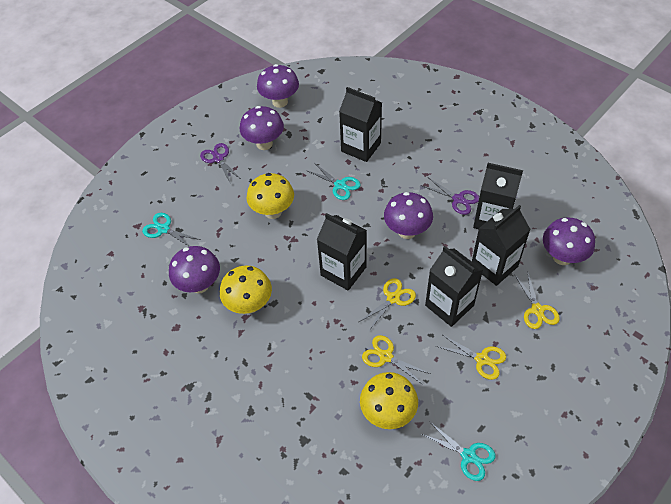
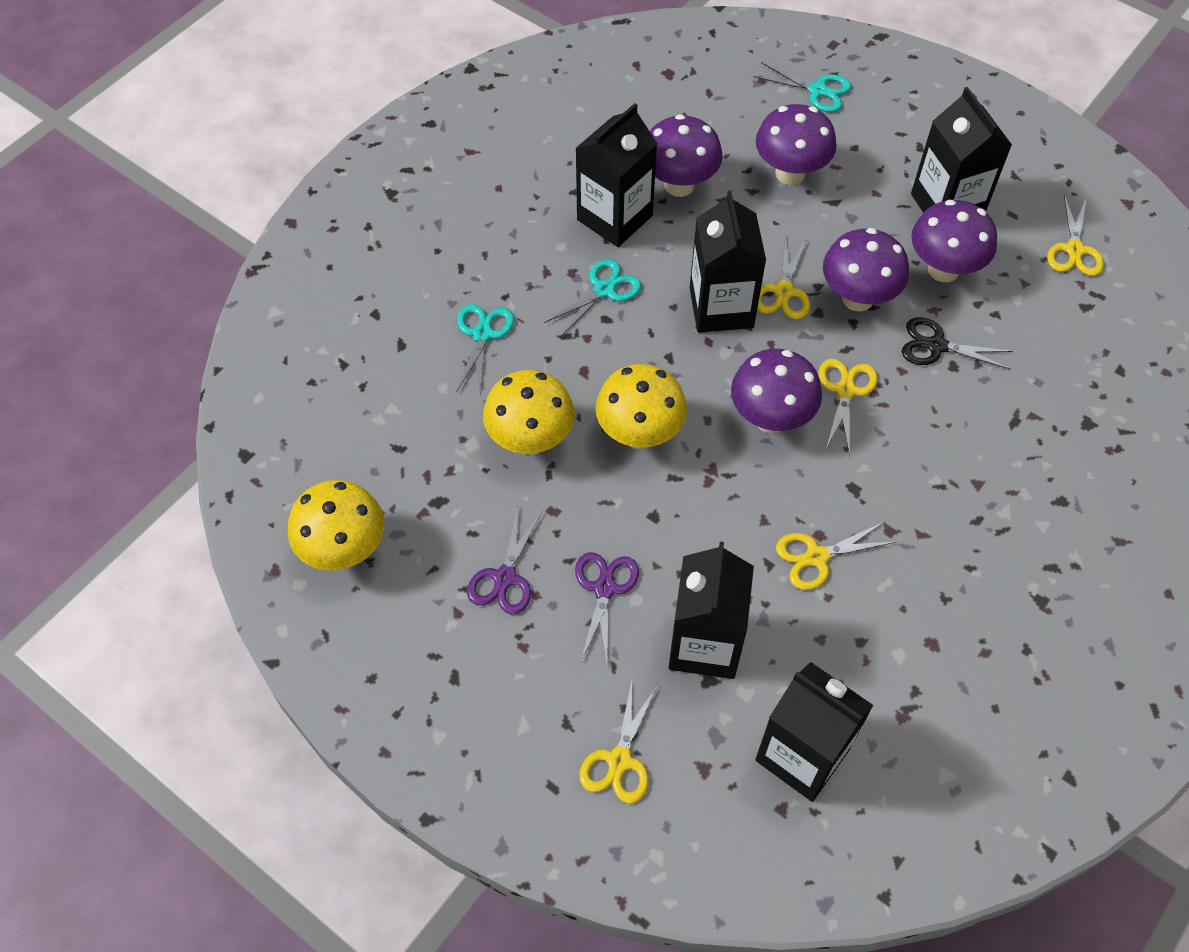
black scissors: none = 0 -> [902,317,1013,370] = 1
yellow scissors: [359,278,416,331] [362,335,431,385] [436,334,506,380] [514,271,560,329] = 4 -> [580,680,657,804] [757,235,810,320] [776,522,896,590] [819,359,878,455] [1047,195,1104,276] = 5

